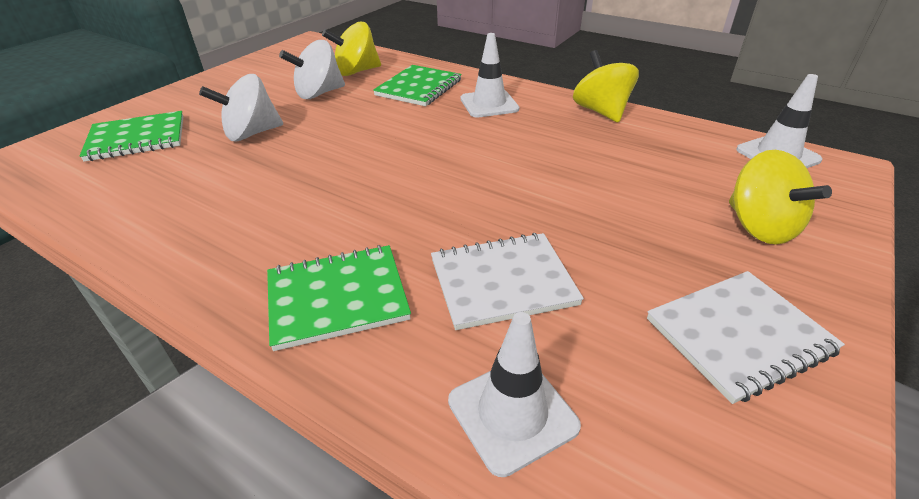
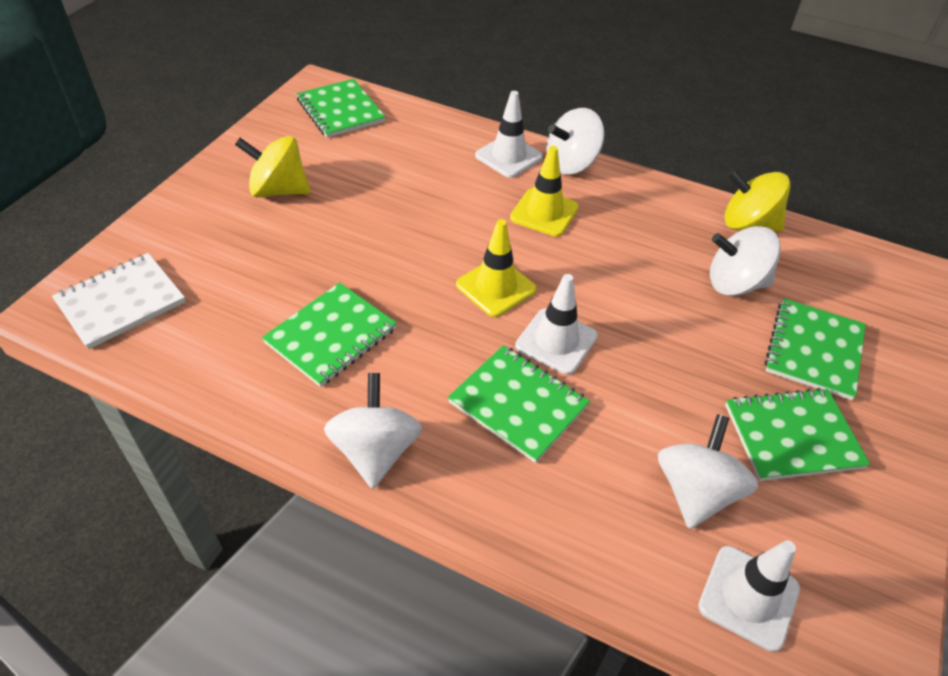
green notebook: [80,111,183,162] [267,245,411,351] [373,65,462,106] = 3 -> [262,282,397,387] [296,79,386,138] [448,345,590,463] [725,388,870,481] [765,298,866,400] = 5
white notebook: [431,233,584,330] [647,271,845,404] = 2 -> [52,253,186,350] = 1
white spinning top: [199,74,283,141] [279,40,345,99] = 2 -> [324,373,422,489] [546,108,605,175] [658,414,758,529] [710,226,781,296] = 4
yellow spinning top: [322,22,381,76] [573,50,639,123] [729,150,832,245] = 3 -> [235,136,310,198] [724,169,790,231] = 2
yellow traffic cone: none = 0 -> [456,219,536,317] [510,146,579,237] = 2

